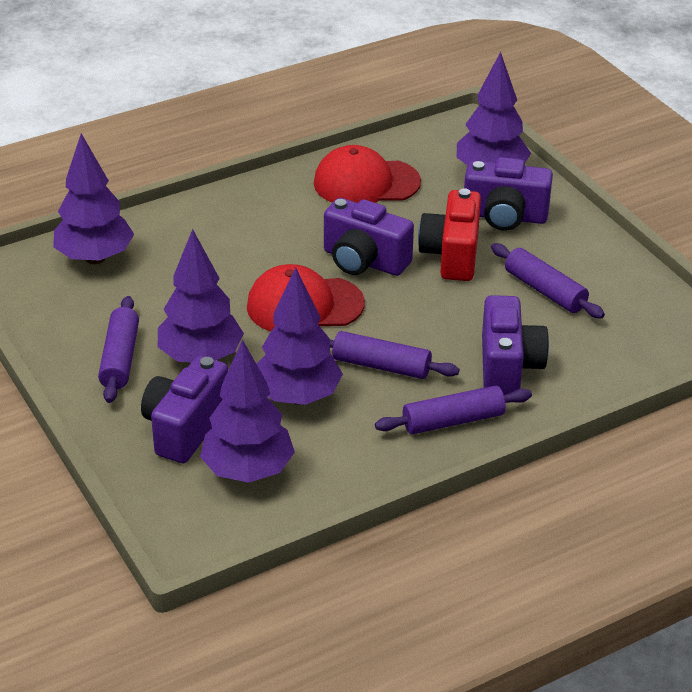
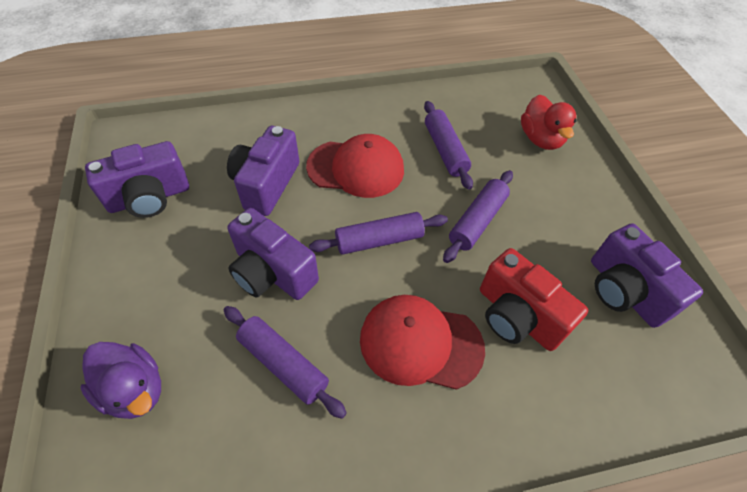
purple duck: none = 0 -> [81,342,161,419] = 1
purple tree: [53,133,134,264] [158,229,244,362] [200,339,295,483] [256,267,343,405] [457,52,531,165] = 5 -> none = 0
red duck: none = 0 -> [521,94,577,150] = 1

